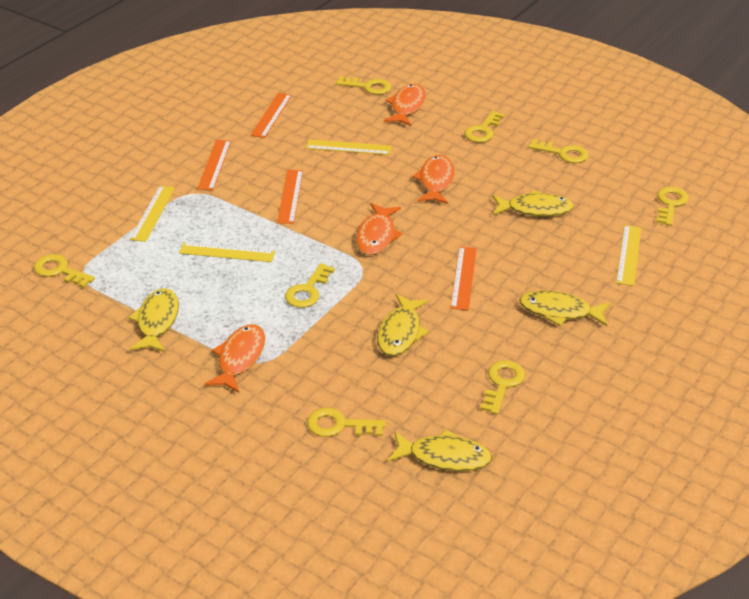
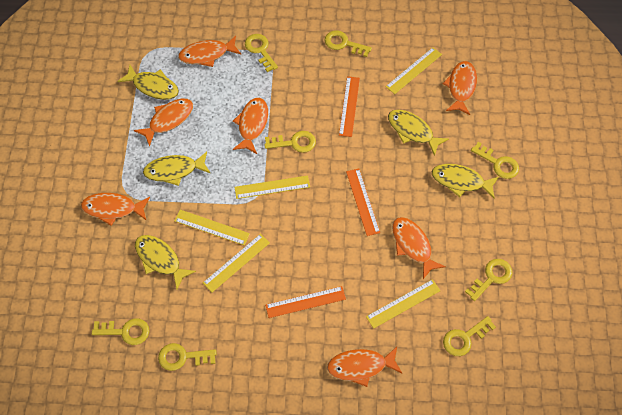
orange fish: [205,324,265,393] [356,203,403,255] [384,84,426,126] [412,155,454,204] = 4 -> [81,193,150,226] [134,99,193,147] [178,36,241,67] [233,98,268,154] [327,347,402,387] [392,217,446,279] [443,61,477,115] = 7
orange ruler: [197,140,231,190] [251,93,292,138] [277,170,303,224] [450,247,477,310] = 4 -> [265,286,346,318] [339,76,360,137] [346,169,380,236] = 3
yellow ruler: [130,186,175,242] [179,242,275,262] [306,139,392,155] [616,225,642,286] = 4 -> [174,210,250,246] [203,234,270,292] [234,175,310,199] [366,279,441,329] [386,47,442,94] = 5

